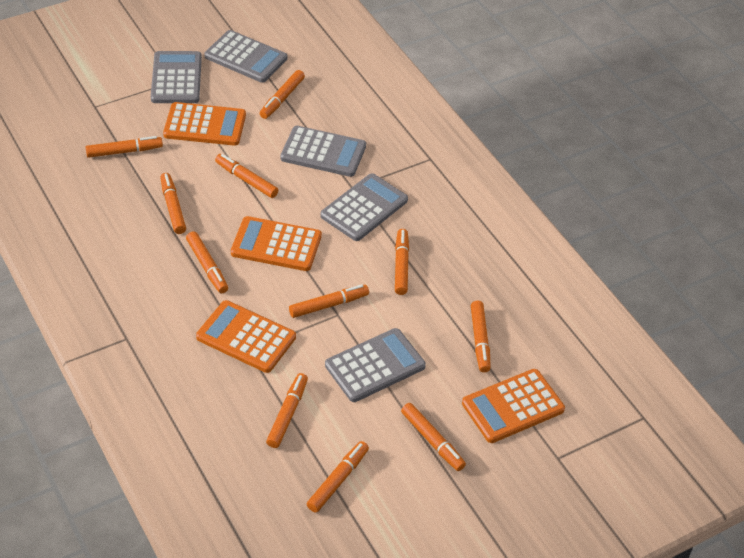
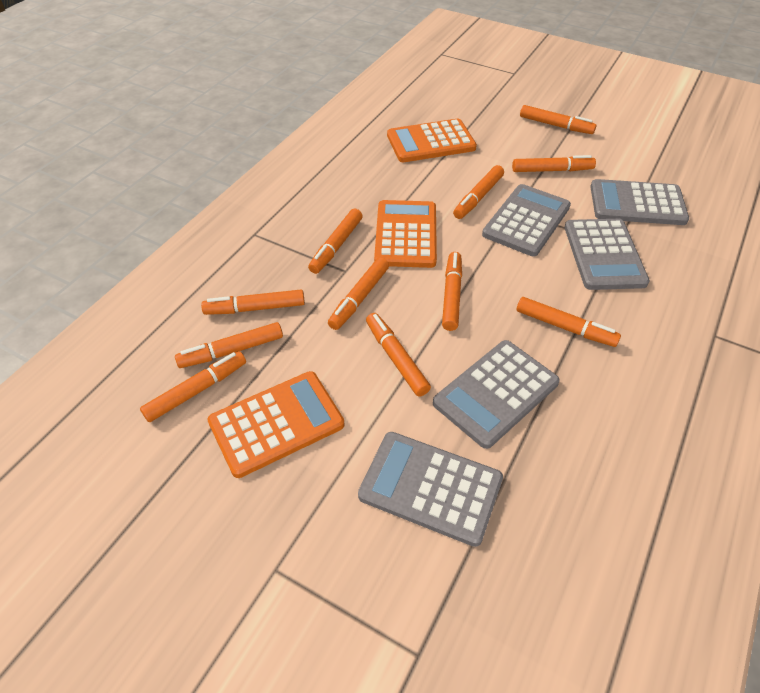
orange calculator: [163,102,246,146] [196,300,296,373] [231,216,322,271] [462,369,565,443] = 4 -> [208,371,345,478] [374,200,437,268] [387,119,477,162] = 3

